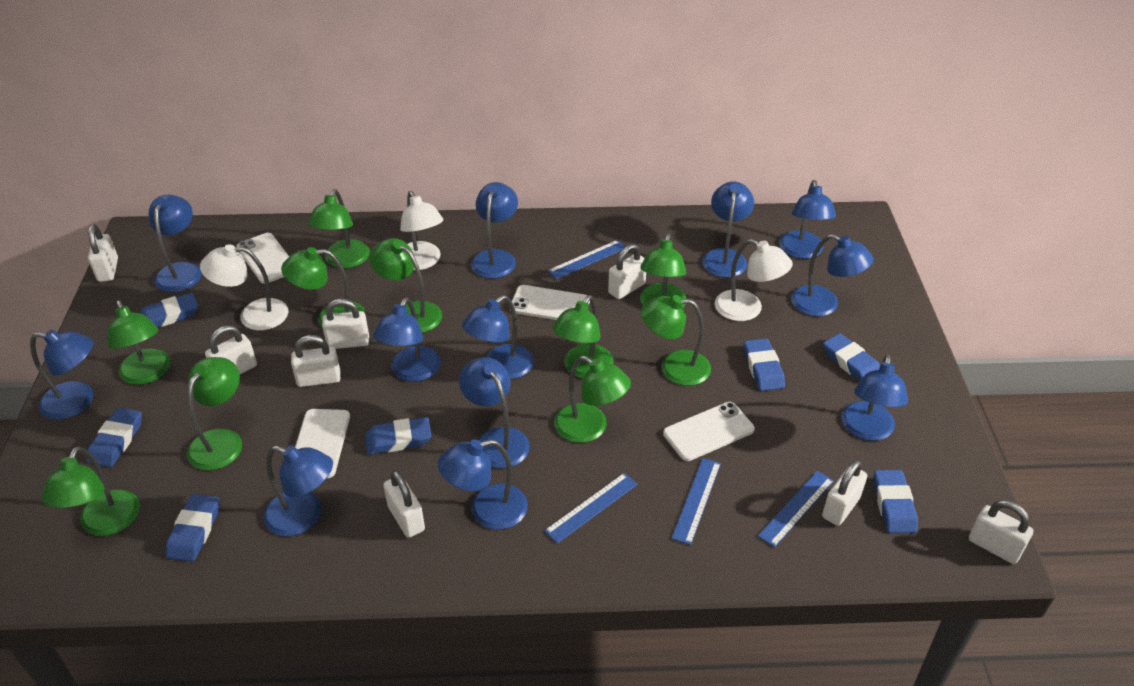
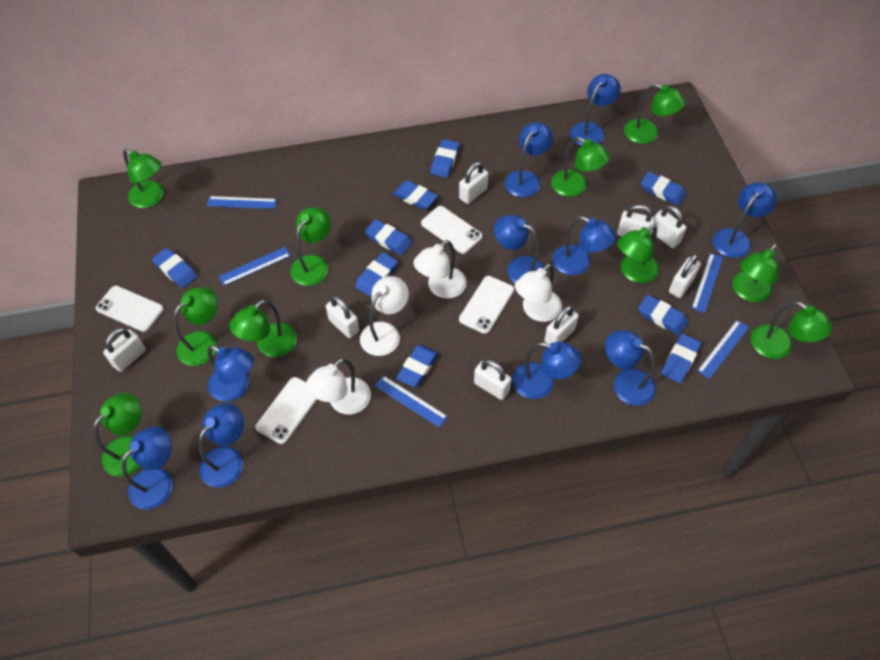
blue eraser: [87,408,142,467] [140,293,198,327] [165,494,219,562] [365,417,431,454] [744,338,785,391] [823,333,880,381] [873,470,918,533] = 7 -> [152,248,197,288] [355,252,398,296] [365,219,412,255] [393,180,438,210] [396,345,439,387] [430,139,460,178] [638,295,688,335] [641,172,686,206] [661,334,701,383] = 9
blue lamp: [30,330,94,420] [149,195,202,292] [263,445,333,536] [373,297,441,382] [438,439,528,530] [459,357,530,468] [462,295,534,379] [471,182,518,279] [702,182,754,278] [779,180,836,259] [791,234,874,316] [841,354,908,441] = 12 -> [122,426,173,510] [199,403,244,488] [207,345,254,402] [494,215,544,283] [505,122,553,197] [512,342,581,399] [552,216,616,275] [570,74,621,146] [605,330,656,406] [713,182,777,258] = 10
blue ruler: [544,473,638,544] [548,240,625,279] [671,458,721,545] [758,471,834,547] = 4 -> [207,196,277,209] [219,247,291,286] [375,375,448,428] [691,253,723,313] [697,320,749,379] = 5
white lamp: [200,244,289,330] [400,191,443,270] [715,239,793,321] = 3 -> [306,358,371,415] [360,276,409,356] [413,240,467,299] [515,263,562,322] = 4

